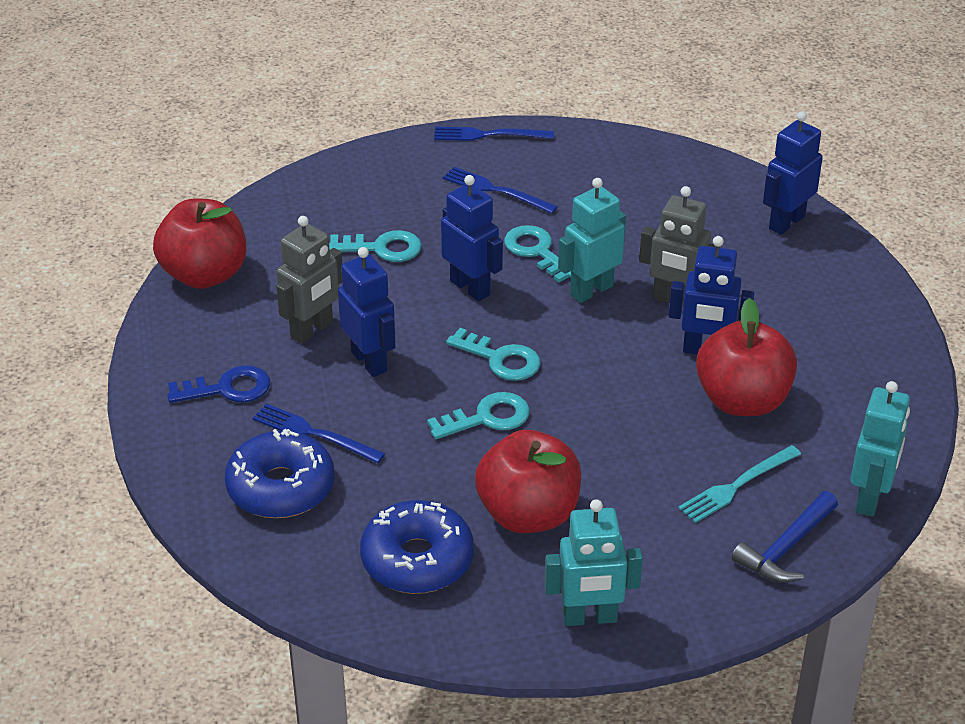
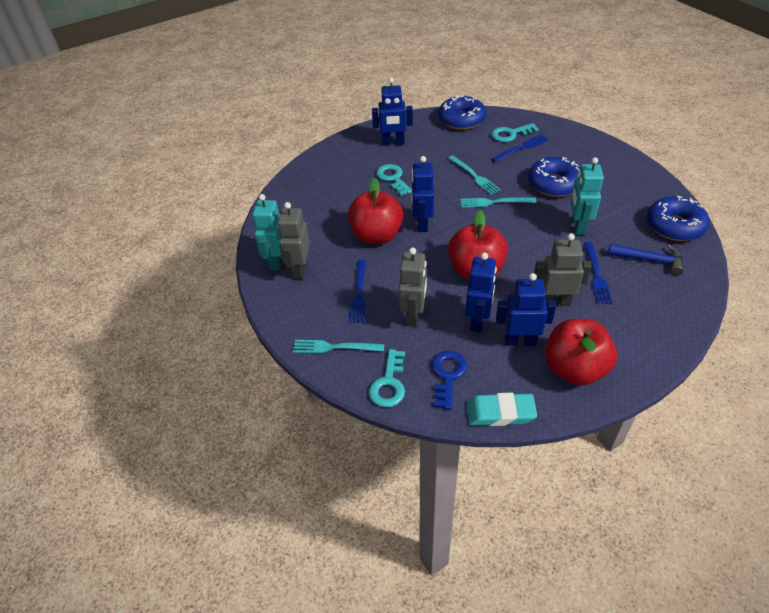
blue donut: [225,429,335,518] [360,500,474,594] = 2 -> [438,95,486,130] [528,157,580,197] [647,196,709,241] = 3
grey robot: [276,216,342,344] [639,186,720,307] = 2 -> [278,202,310,279] [399,247,427,327] [534,233,592,306] = 3
turquoise eraser: none = 0 -> [467,393,537,426] = 1
turquoise fork: [678,445,801,523] = 1 -> [293,340,384,354] [448,155,501,195] [461,198,537,208] = 3
turquoise key: [329,230,422,262] [427,392,530,439] [446,328,541,381] [504,225,571,282] = 4 -> [369,349,405,407] [376,164,411,196] [491,123,539,142] = 3
turquoise robot: [545,499,643,626] [558,178,626,303] [850,381,910,517] = 3 -> [253,194,282,271] [570,157,604,235] = 2

